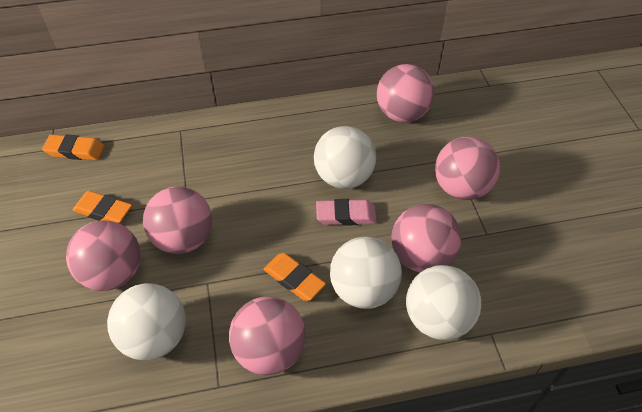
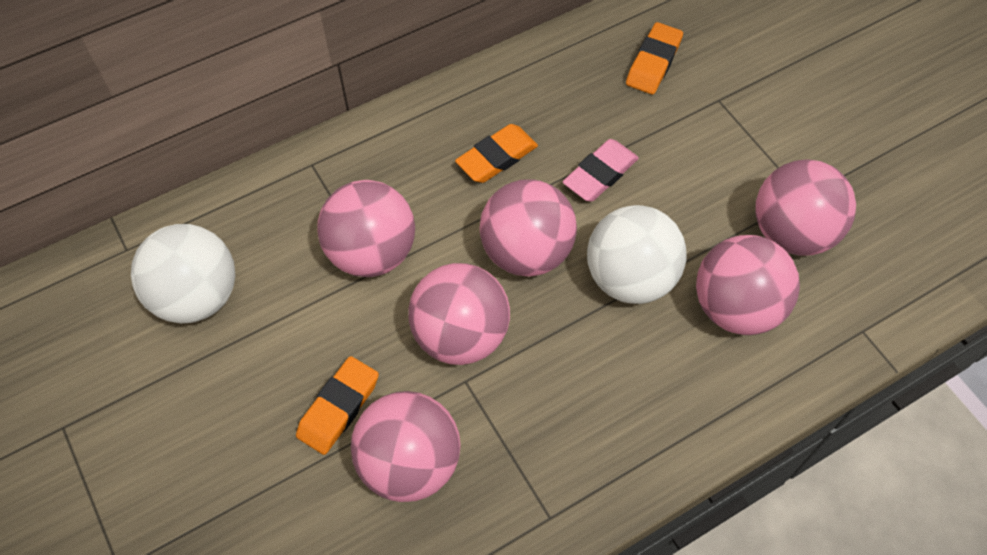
white ball: [107,283,186,360] [314,126,376,189] [330,237,402,309] [406,265,481,340] = 4 -> [131,224,235,324] [587,205,686,304] = 2

